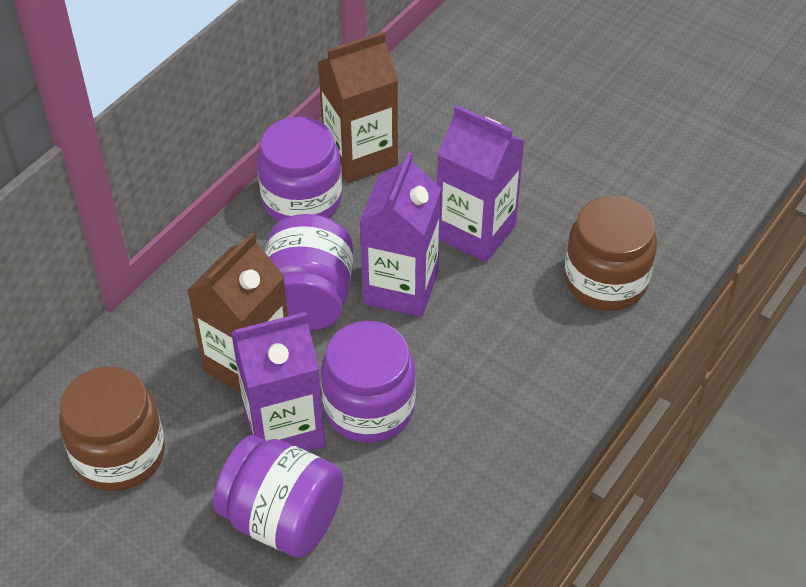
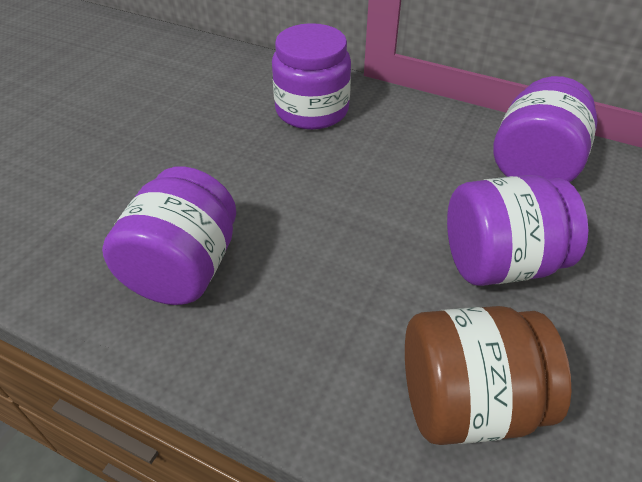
brown carton: [187,232,288,393] [318,31,398,183] = 2 -> none = 0
brown jar: [59,367,165,491] [564,196,657,311] = 2 -> [405,306,571,445] = 1
purple carton: [231,312,325,451] [360,152,441,317] [437,105,524,262] = 3 -> none = 0

